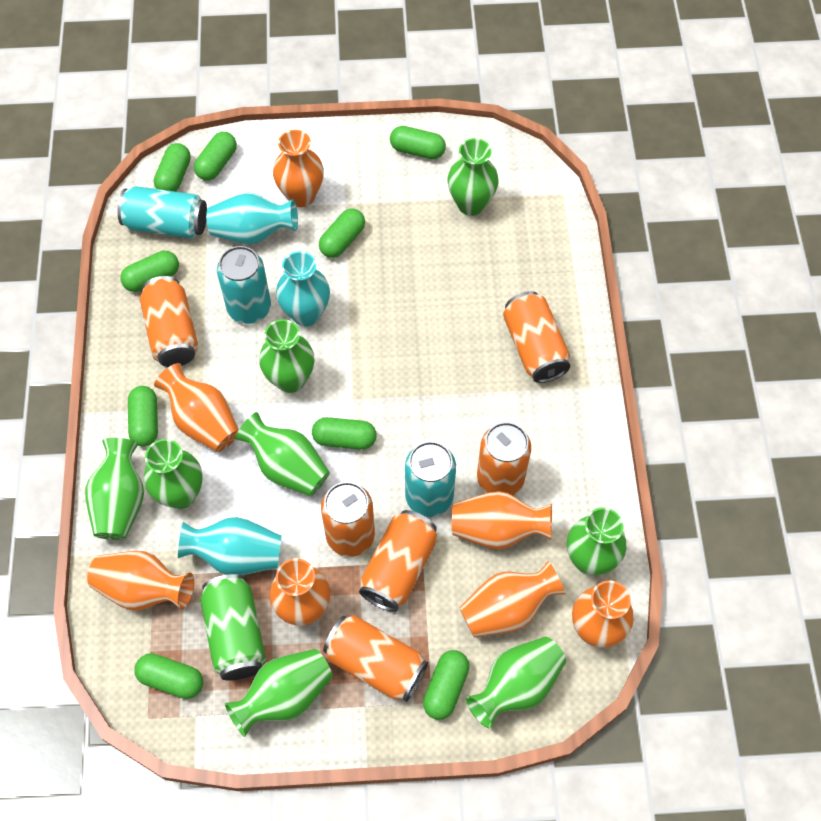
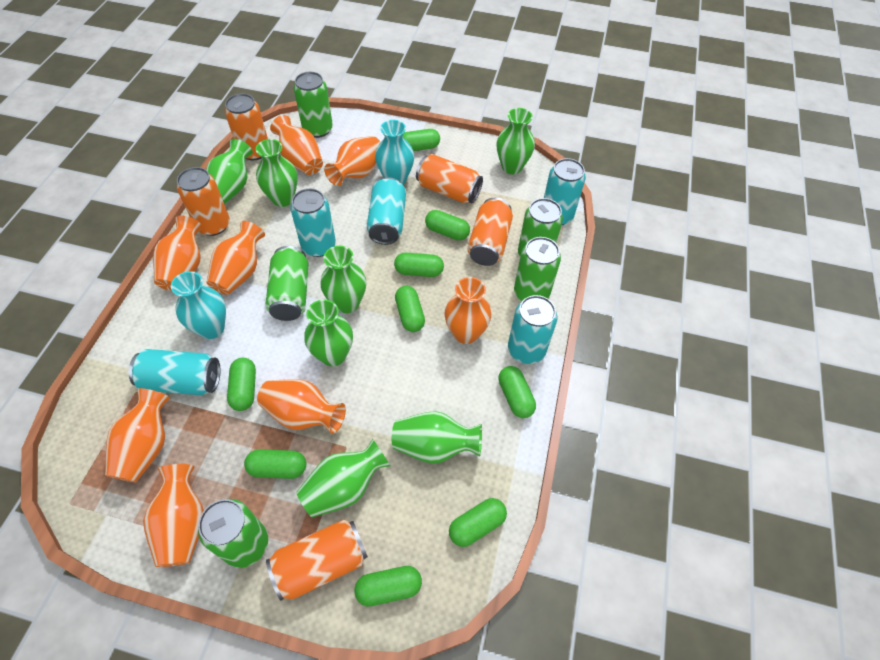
green can: [200,574,266,681] = 1 -> [198,499,268,568] [265,246,309,321] [294,72,333,138] [514,237,561,301] [518,198,563,256] = 5
green vase: [85,438,144,540] [144,439,203,509] [225,649,333,737] [235,412,330,496] [259,319,314,393] [447,138,499,216] [466,637,566,729] [567,507,626,575] = 8 -> [206,139,253,204] [256,139,298,207] [296,439,391,518] [304,300,353,367] [321,246,366,313] [392,411,482,464] [496,108,535,174] = 7
orange can: [140,276,199,367] [321,482,375,557] [323,615,428,702] [359,510,438,612] [477,422,531,495] [503,291,570,383] = 6 -> [177,167,230,236] [225,93,268,160] [266,519,368,601] [416,154,483,204] [467,198,513,266] = 5
orange vase: [87,551,194,610] [154,363,239,452] [270,558,330,625] [273,130,324,207] [451,491,552,550] [459,561,565,637] [572,581,634,648] = 7 -> [105,388,170,483] [143,464,204,567] [153,216,202,291] [207,221,265,295] [257,379,346,434] [270,115,323,175] [324,136,381,186] [445,277,491,344] = 8
turquoise can: [118,186,207,239] [217,246,271,324] [405,441,456,517] = 3 -> [129,349,221,395] [290,188,336,257] [367,177,406,245] [508,295,557,364] [544,158,586,225] = 5
turquoise vase: [178,517,282,575] [206,192,298,244] [276,251,330,326] = 3 -> [171,271,226,339] [375,120,414,185] = 2

